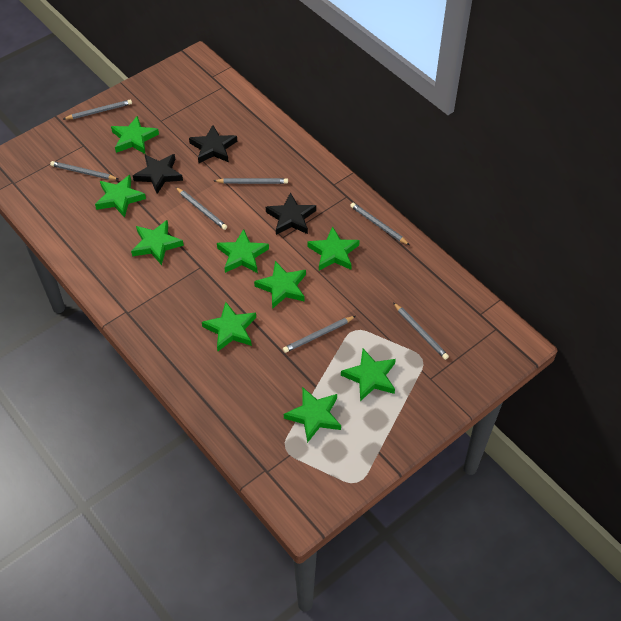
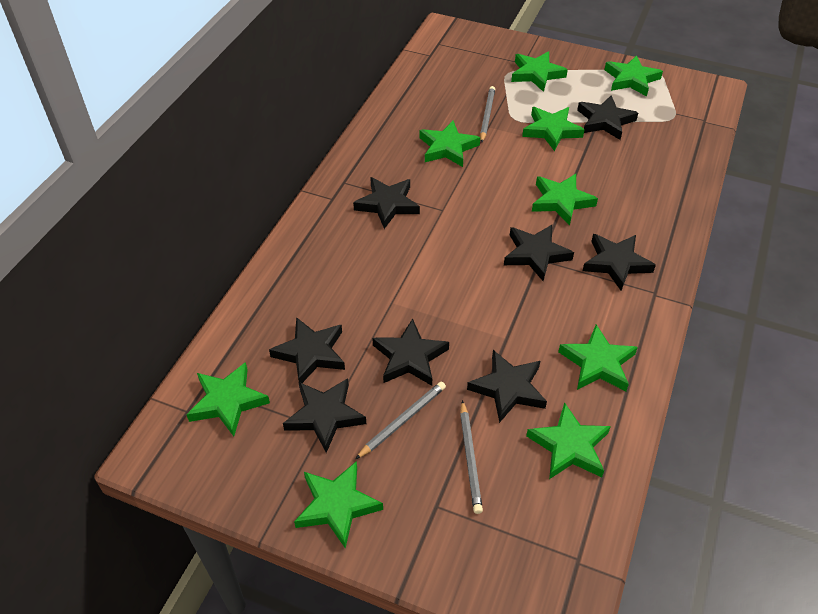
black star: [133,154,183,194] [189,125,237,163] [266,192,316,235] = 3 -> [269,317,345,383] [283,378,366,453] [353,177,420,229] [372,318,449,386] [467,350,547,423] [504,225,574,281] [577,95,638,140] [582,234,656,290] = 8
grey pencil: [50,161,118,180] [64,100,132,120] [176,187,227,230] [214,178,288,184] [283,316,356,353] [350,203,410,245] [393,302,449,360] = 7 -> [355,382,446,459] [460,400,483,514] [480,86,495,143] = 3

